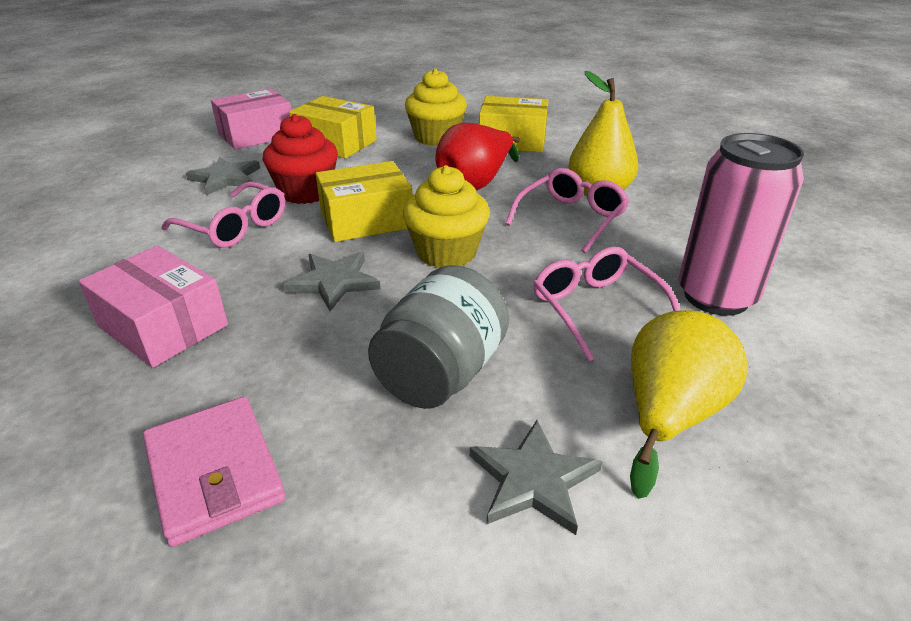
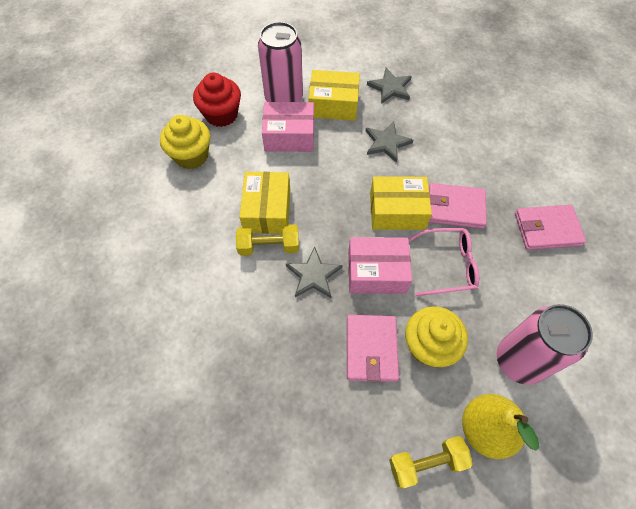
grey jar: [368,265,509,409] = 1 -> none = 0
pink can: [679,133,804,316] = 1 -> [258,22,303,102] [497,304,593,385] = 2
pink glasses: [161,181,285,248] [505,168,630,253] [533,247,680,361] = 3 -> [408,228,479,296] = 1
pink wallet: [143,397,286,547] = 1 -> [347,315,399,382] [429,183,487,229] [515,205,586,250] = 3
red pear: [435,123,520,190] = 1 -> none = 0
yellow dumbbell: none = 0 -> [236,224,299,256] [389,436,473,489] = 2
yellow pear: [568,71,638,196] [630,310,748,499] = 2 -> [462,394,539,459] = 1

